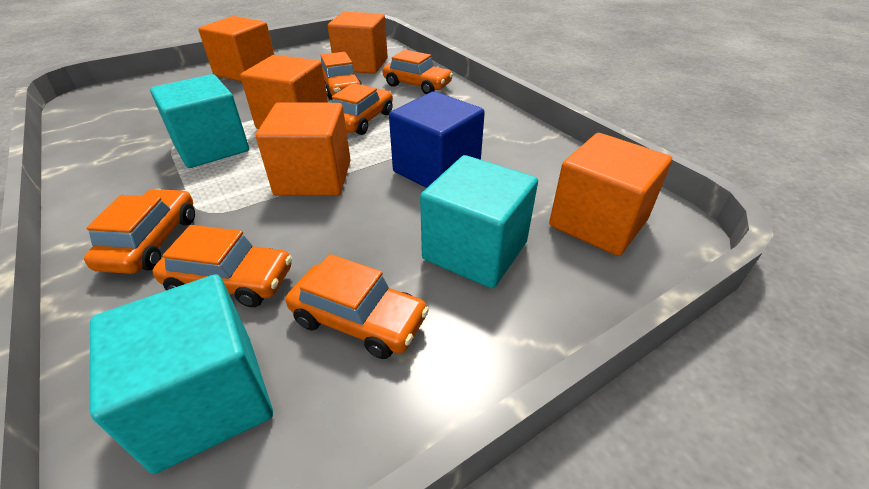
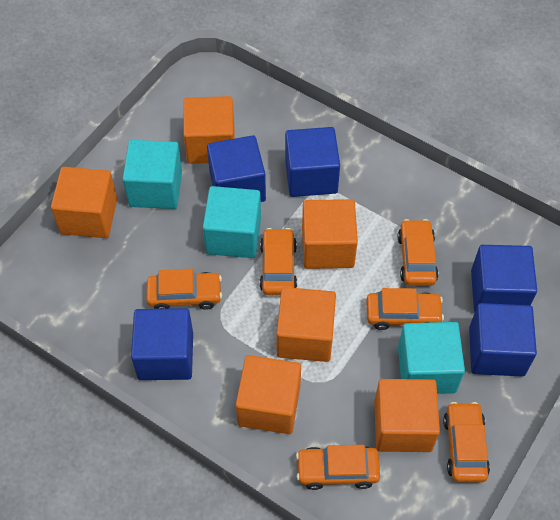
blue cube: [389,91,485,188] = 1 -> [131,308,193,380] [207,135,266,202] [285,127,340,197] [469,303,537,377] [471,245,537,313] = 5
orange cube: [198,16,274,82] [240,55,328,129] [256,102,351,196] [328,11,388,74] [549,133,672,256] = 5 -> [51,167,117,238] [183,96,235,164] [236,355,301,434] [277,287,336,362] [302,199,358,269] [374,379,440,452] = 6

